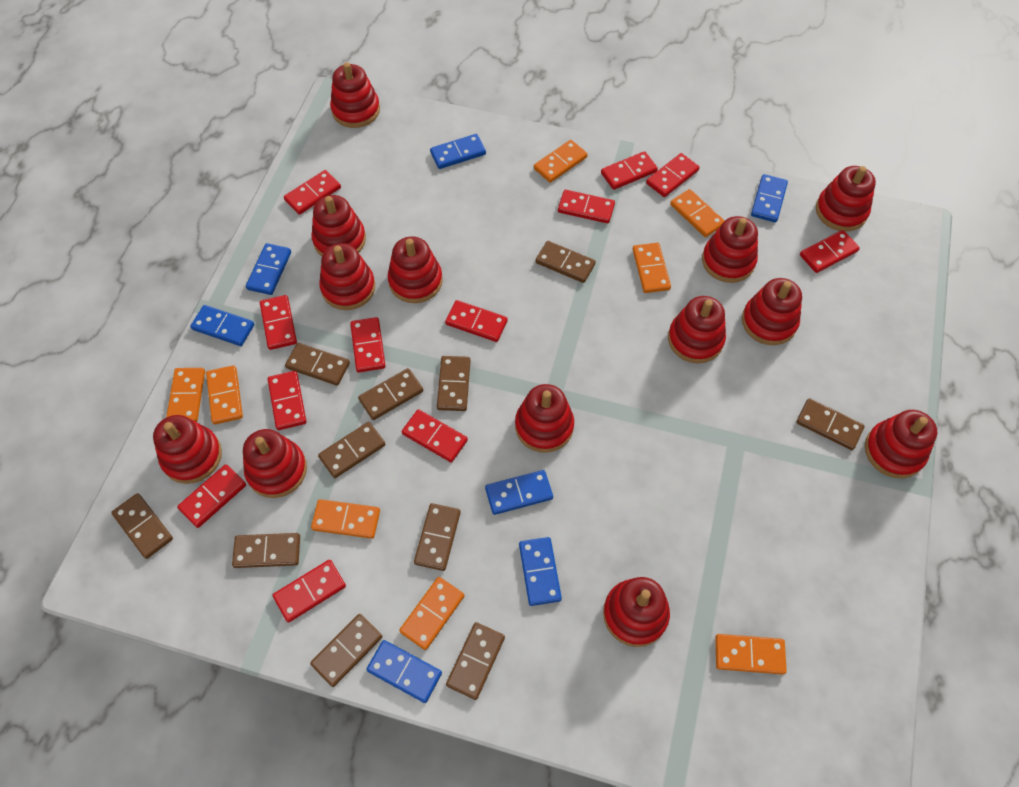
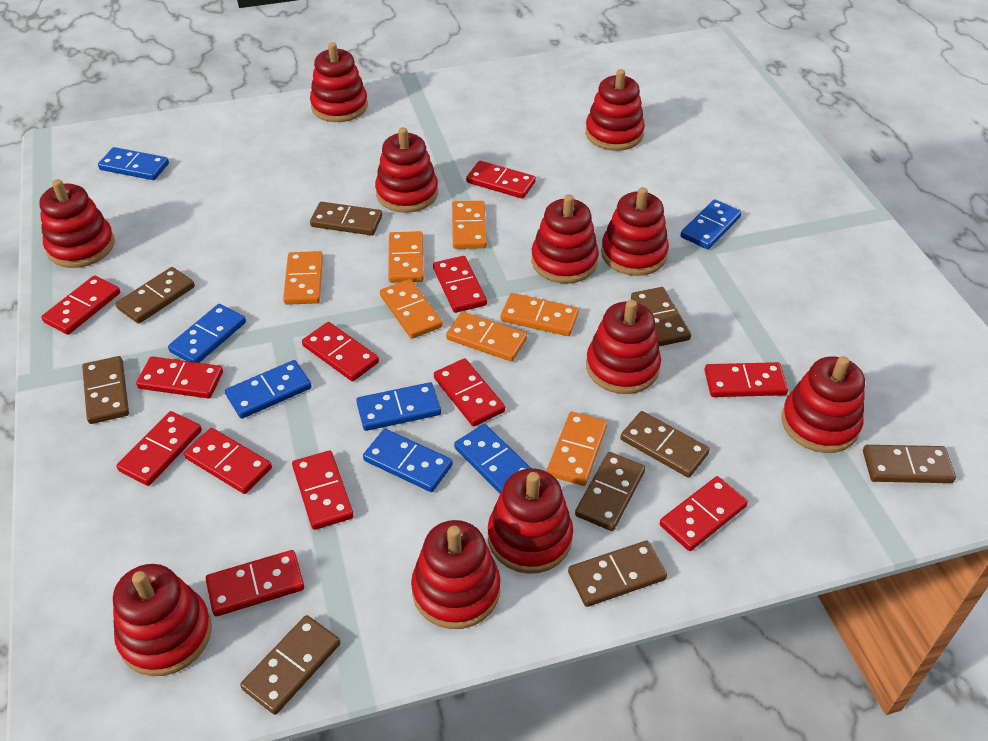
brown domino: [111,493,173,559] [232,533,300,568] [285,343,350,386] [310,614,382,687] [318,422,385,478] [358,368,423,420] [414,503,461,571] [437,356,470,411] [446,622,505,700] [535,241,596,283] [796,398,865,450] = 11 -> [82,356,129,424] [116,267,195,324] [240,615,341,715] [310,202,382,235] [568,541,667,607] [575,452,645,531] [620,411,710,478] [631,287,691,347] [863,445,956,483] = 9
orange domino: [166,368,205,422] [206,365,243,424] [311,499,380,539] [399,577,464,650] [534,140,588,183] [632,243,671,293] [670,189,725,237] [715,634,787,675] = 8 -> [283,251,323,305] [380,279,443,339] [388,231,424,283] [446,312,527,362] [452,201,487,249] [500,293,579,336] [547,412,607,486] = 7
red stacking toy: [153,415,222,484] [243,429,307,498] [311,195,366,256] [319,243,375,310] [330,62,380,128] [387,236,443,303] [515,384,574,453] [603,577,670,647] [668,296,726,363] [702,216,758,283] [742,278,802,345] [816,166,876,231] [865,410,937,478] = 13 -> [39,179,115,268] [113,564,212,676] [310,42,368,122] [375,127,438,213] [411,520,500,629] [488,468,573,574] [531,194,599,283] [585,69,645,151] [586,300,661,394] [601,187,669,276] [781,356,865,453] = 11

